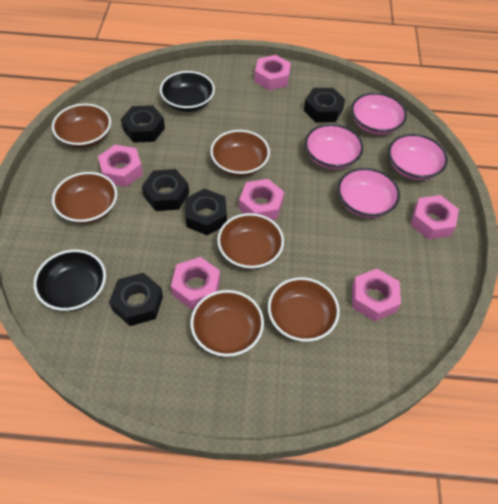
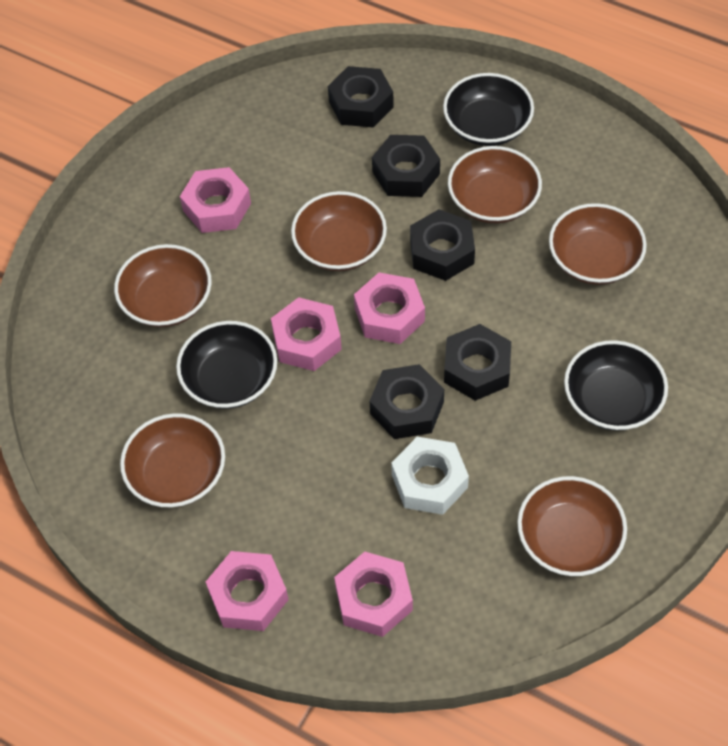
black bowl: [34,250,106,311] [160,71,215,112] = 2 -> [176,321,277,409] [443,73,534,146] [564,340,668,431] = 3
pink bowl: [305,124,363,170] [338,168,400,218] [351,93,407,135] [388,134,448,180] = 4 -> none = 0
pink nut: [98,145,143,187] [171,257,220,309] [239,179,284,220] [254,55,291,90] [352,269,401,321] [411,195,459,239] = 6 -> [180,167,251,233] [206,551,289,631] [271,297,342,371] [334,552,413,637] [354,273,425,344] = 5
white nut: none = 0 -> [391,437,469,515] = 1

